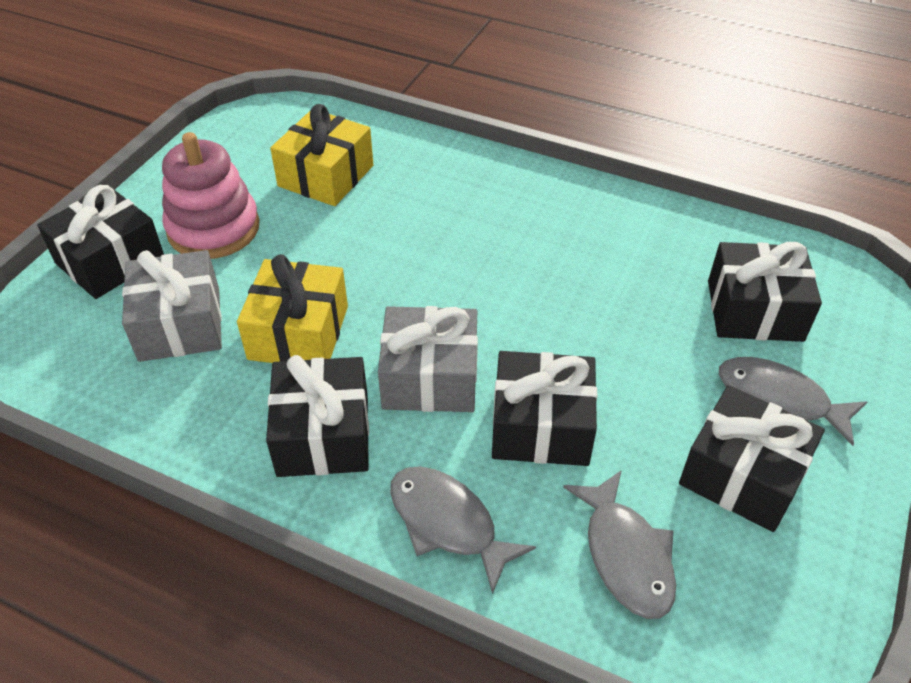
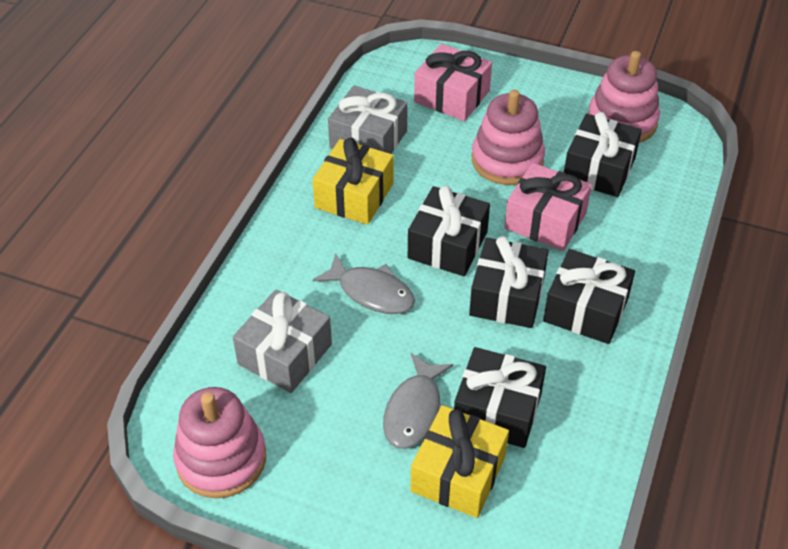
grey fish: [390,466,536,594] [563,470,676,619] [719,357,867,446] = 3 -> [313,253,415,314] [383,353,454,449] = 2
pink gift: none = 0 -> [414,44,492,121] [504,163,592,251] = 2
pink stacking toy: [162,132,260,259] = 1 -> [173,387,266,498] [472,90,545,185] [588,51,660,143] = 3

